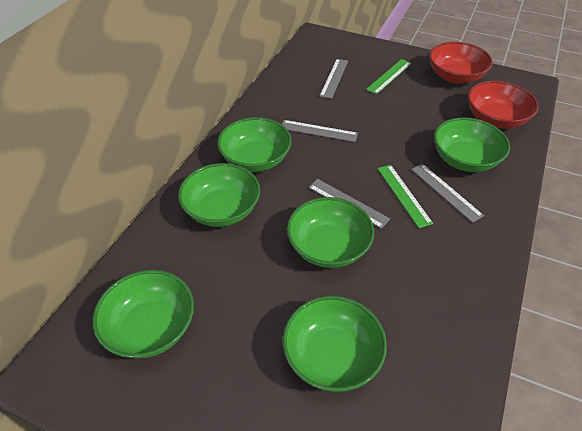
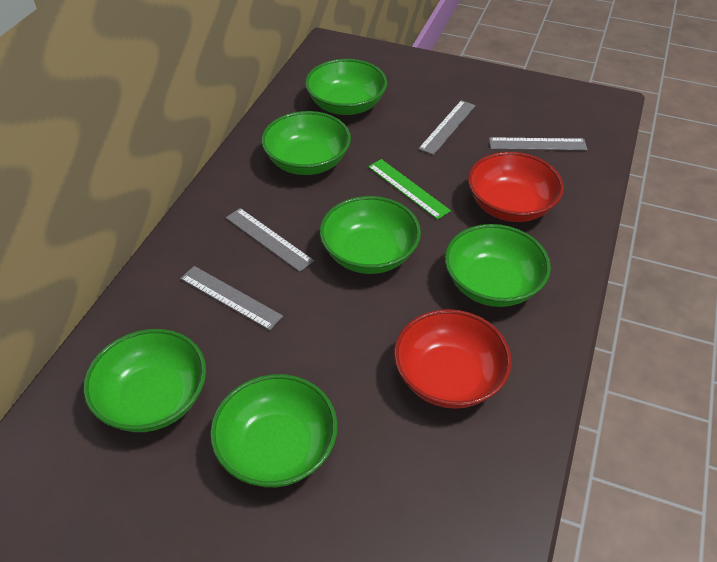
green ruler: [366,59,412,94] [377,165,433,228] = 2 -> [368,159,451,220] = 1

